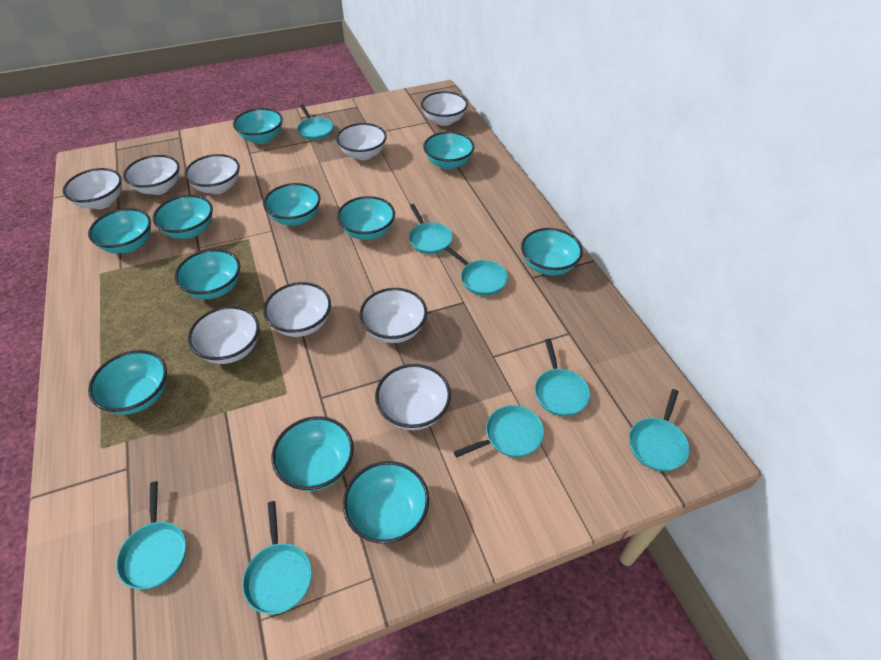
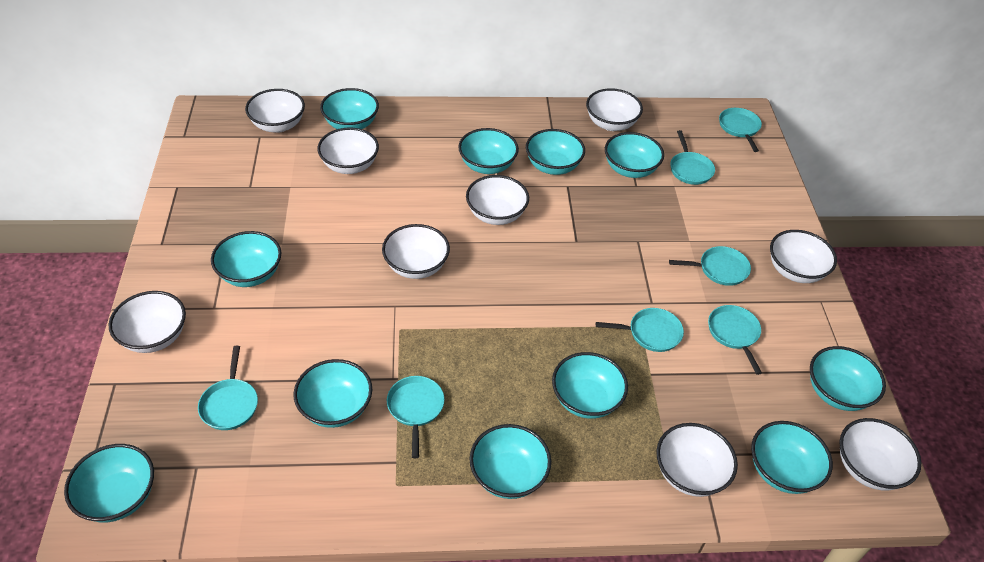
turquoise pan: [116,481,186,589] [242,501,312,614] [297,104,333,140] [409,204,453,254] [445,246,508,296] [454,405,544,458] [535,339,590,416] [629,389,690,471] = 8 -> [198,346,258,430] [387,376,444,458] [596,308,684,352] [669,246,751,286] [670,130,715,185] [708,305,762,375] [719,108,762,152] = 7

